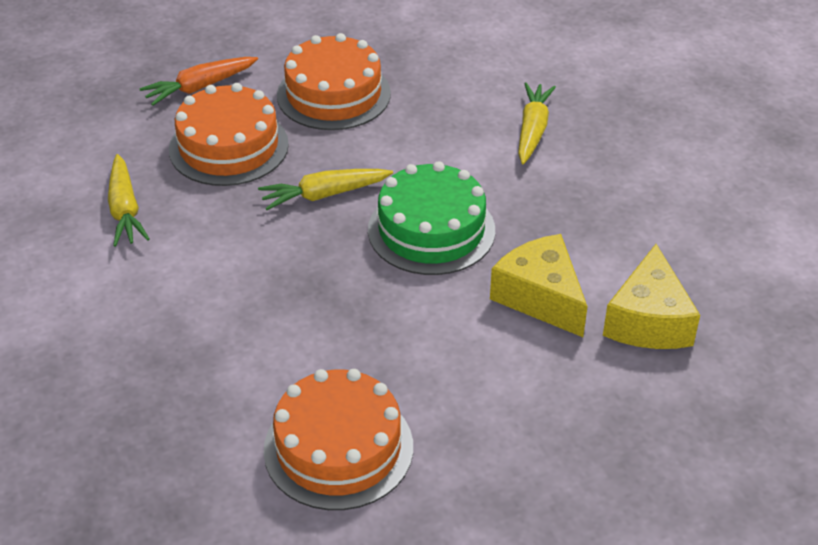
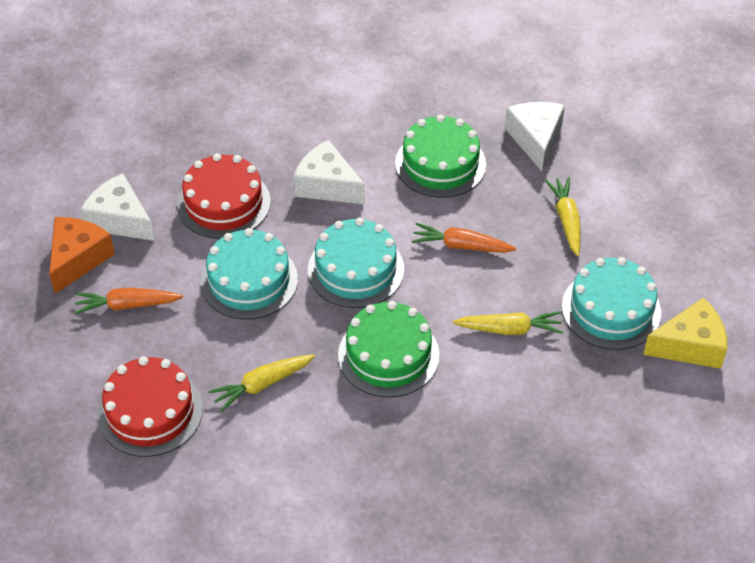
green cake: [368,161,495,275] = 1 -> [338,301,440,398] [395,114,486,198] = 2
orange cake: [169,83,289,186] [264,369,413,510] [277,33,391,130] = 3 -> none = 0
orange carrot: [139,57,258,106] = 1 -> [75,288,183,315] [411,223,516,253] = 2
orange cheese: none = 0 -> [49,217,115,294] = 1
red cake: none = 0 -> [98,356,203,457] [177,153,271,239] = 2
turquoise cake: none = 0 -> [200,228,298,320] [308,218,404,308] [562,257,661,350] = 3
white cheese: none = 0 -> [80,173,155,241] [294,140,365,204] [505,102,565,171] = 3
yellow cheese: [490,234,588,337] [603,244,700,349] = 2 -> [643,297,727,369] = 1

